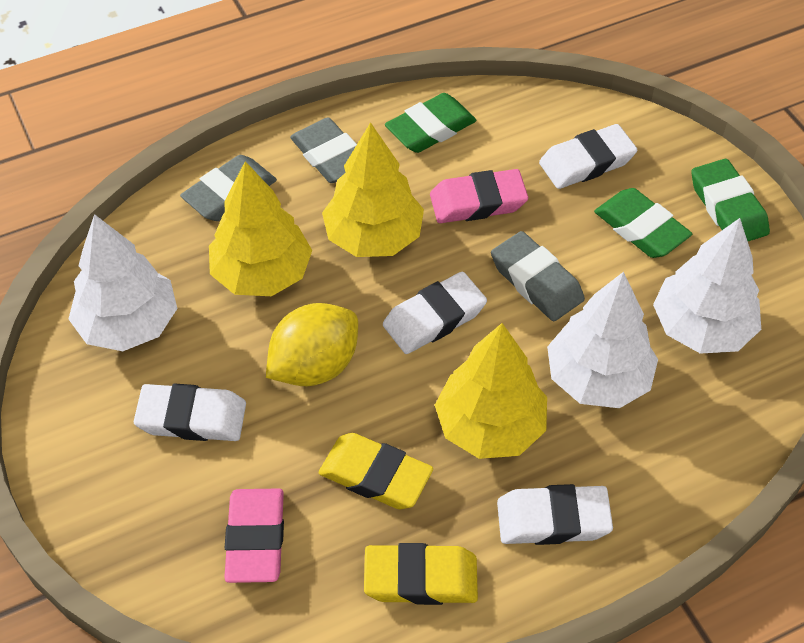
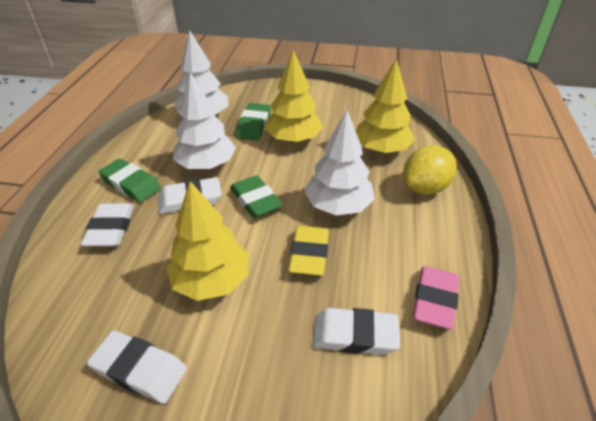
grey eraser: [180,155,277,221] [290,118,357,183] [491,231,585,321] = 3 -> none = 0
pink eraser: [224,488,284,583] [430,169,528,223] = 2 -> [413,266,459,330] = 1
yellow eraser: [318,433,433,509] [364,543,478,605] = 2 -> [288,226,329,276] = 1

